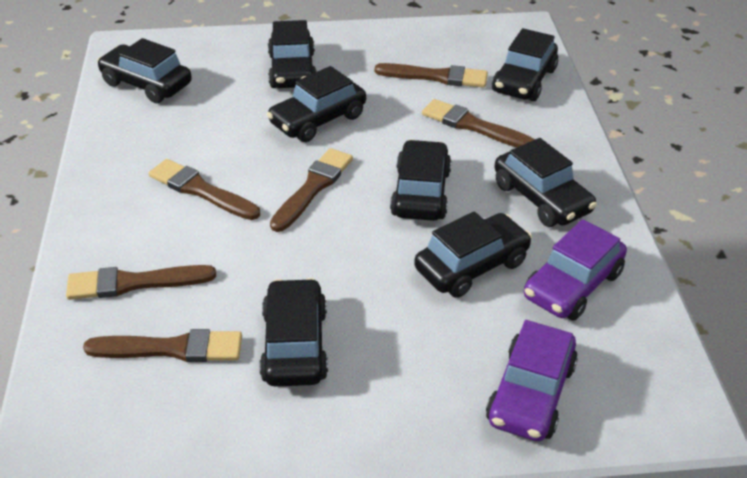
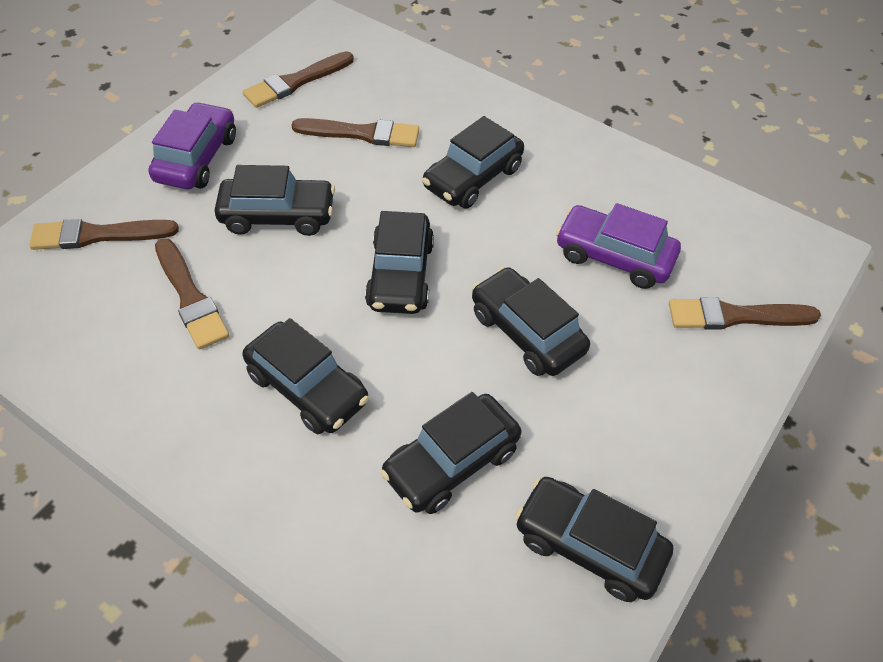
black car: [97,38,192,103] [259,278,328,387] [267,66,366,142] [268,20,317,88] [390,139,451,221] [414,212,532,298] [492,28,558,101] [495,138,597,227] = 8 -> [215,165,335,236] [243,318,369,434] [365,211,434,314] [380,392,521,514] [422,116,524,209] [472,267,590,376] [515,477,673,602] = 7
brown brush: [66,265,216,300] [83,329,242,362] [149,159,260,220] [270,148,353,232] [375,63,488,88] [422,99,535,148] = 6 -> [29,218,179,250] [155,238,229,349] [243,51,354,108] [292,118,419,147] [669,297,821,330] = 5

